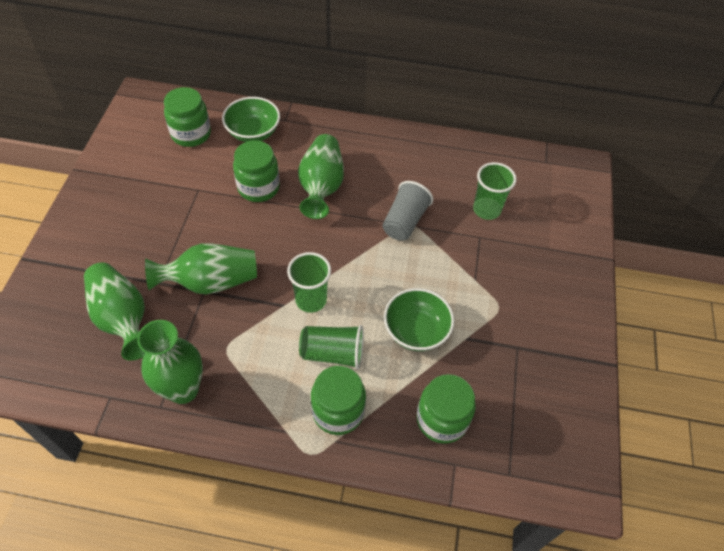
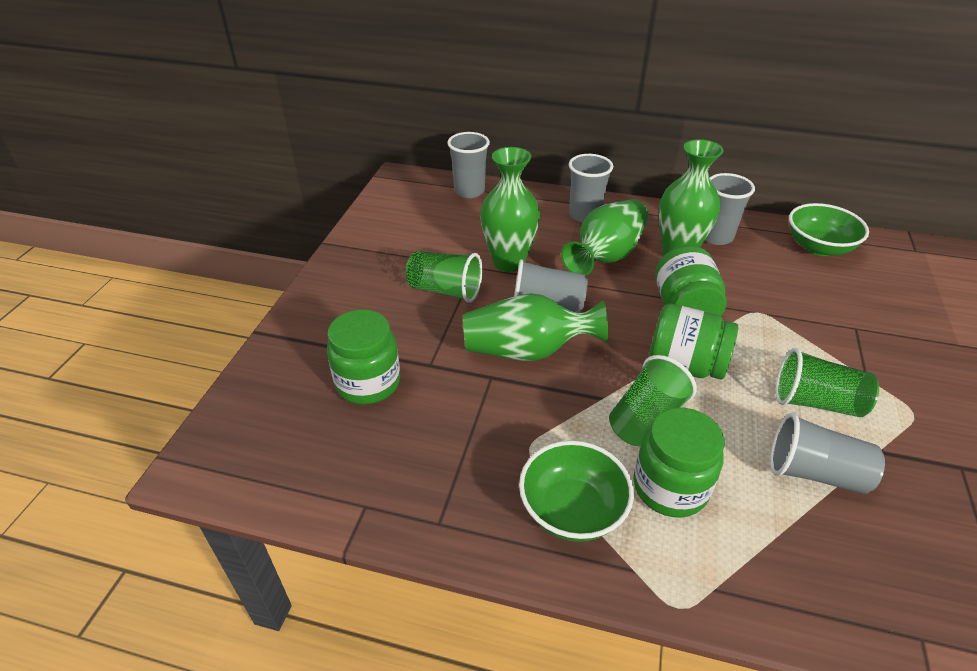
grey cup: [382,181,433,241] = 1 -> [447,132,490,198] [514,259,588,313] [569,154,613,223] [705,173,755,245] [770,413,885,494] = 5

